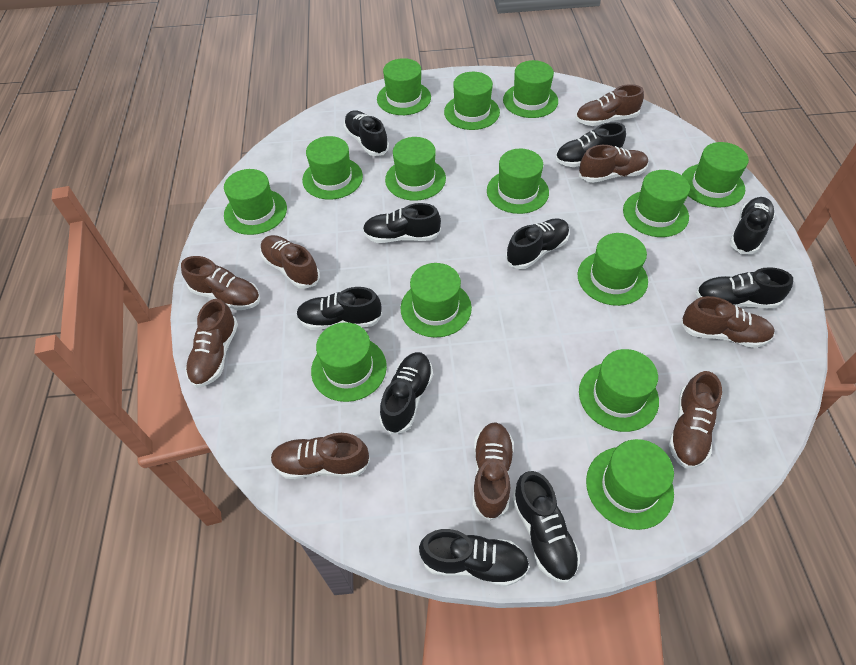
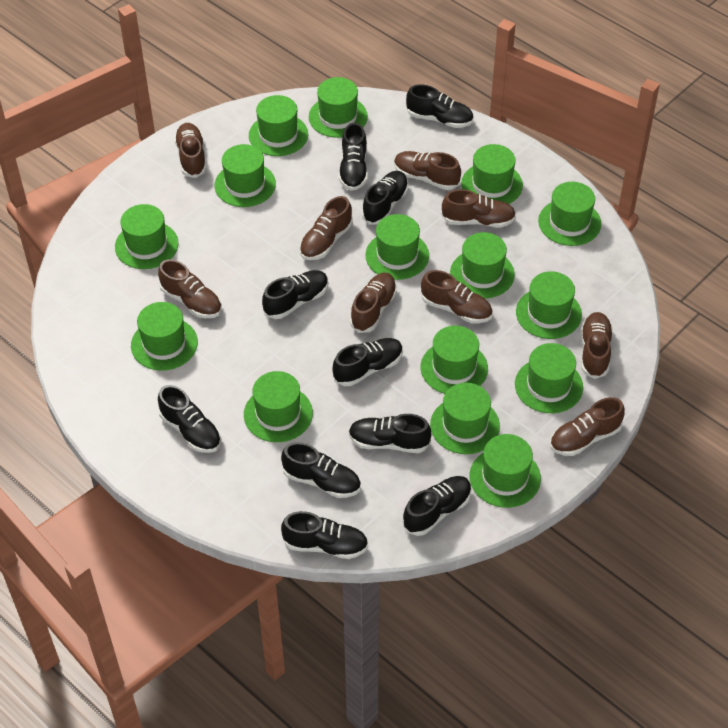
green hat: [224,169,287,235] [302,136,363,200] [311,322,387,402] [377,58,431,115] [385,137,446,201] [401,263,472,338] [444,72,500,130] [487,149,549,214] [503,60,558,118] [577,233,648,306] [579,349,659,432] [586,439,674,530] [623,170,690,237] [682,142,749,207] = 14 -> [115,204,178,269] [131,302,198,371] [215,144,276,207] [244,371,313,442] [249,95,308,156] [309,77,368,138] [365,214,429,280] [421,326,488,394] [430,383,500,454] [450,232,515,298] [461,144,523,204] [470,434,541,508] [515,343,583,413] [516,271,582,339] [538,182,601,246] = 15

